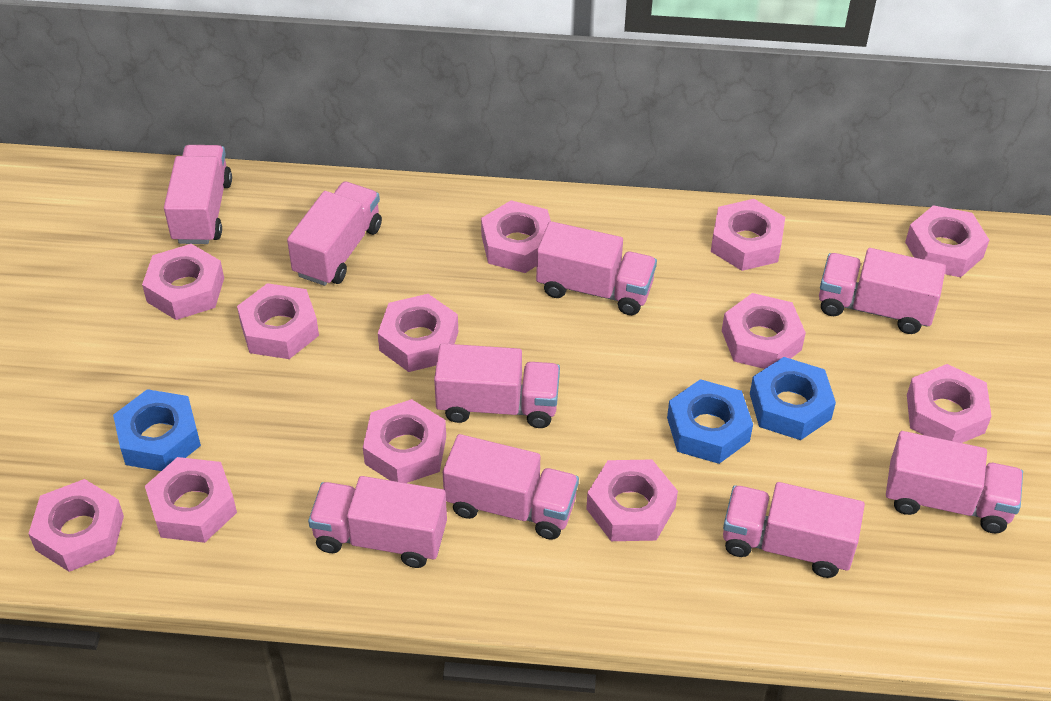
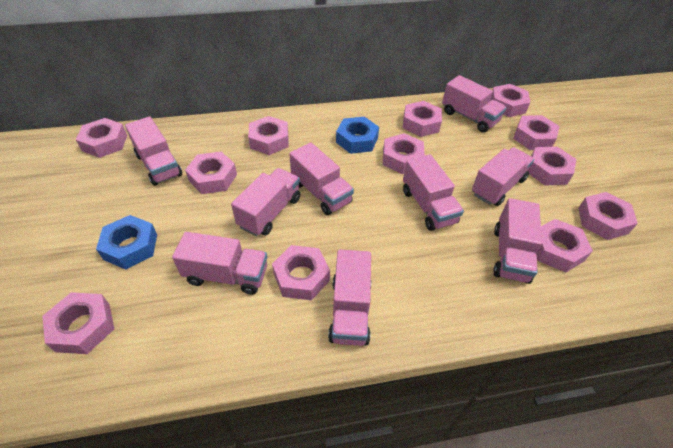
blue nut: [113,389,201,471] [667,379,753,464] [750,357,836,440] = 3 -> [96,215,157,270] [336,117,379,154] = 2

